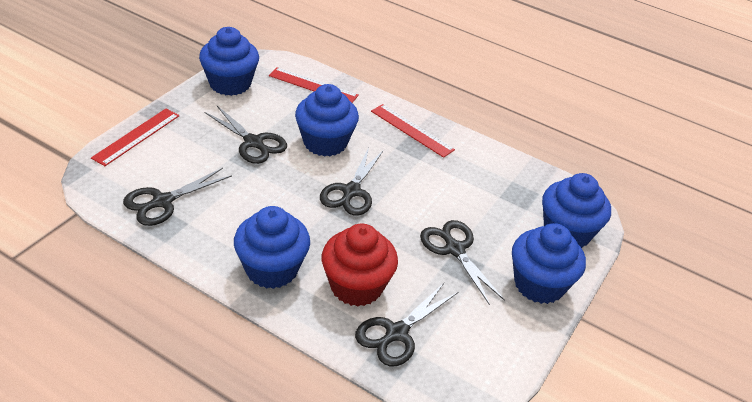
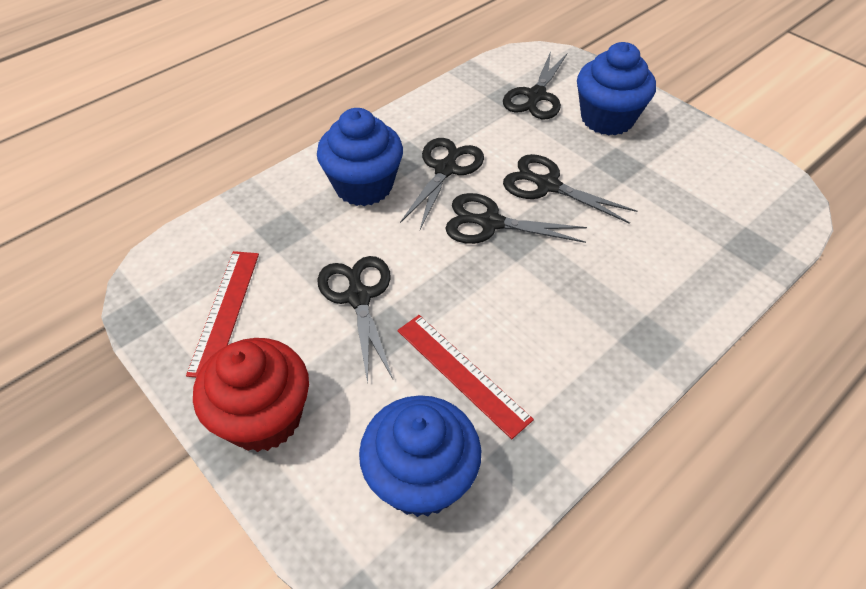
blue cupcake: [199,27,259,96] [234,206,310,289] [295,84,359,157] [512,223,586,304] [542,173,611,248] = 5 -> [317,108,403,206] [359,395,481,517] [577,42,656,136] = 3
red ruler: [91,109,179,166] [269,67,359,103] [371,104,455,158] = 3 -> [186,251,259,377] [397,315,534,439] = 2

